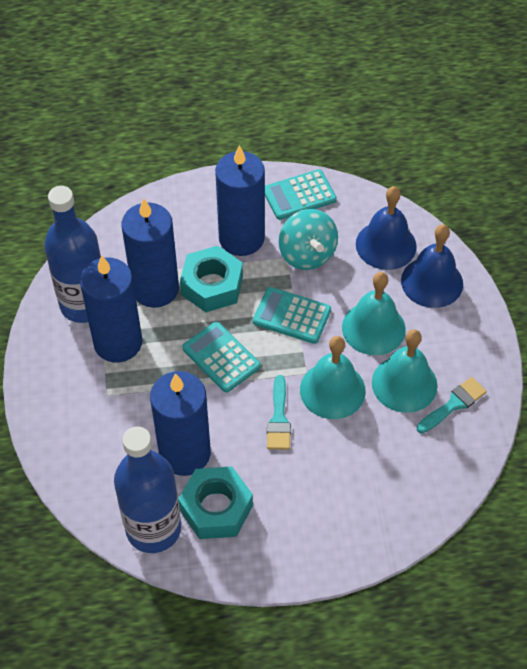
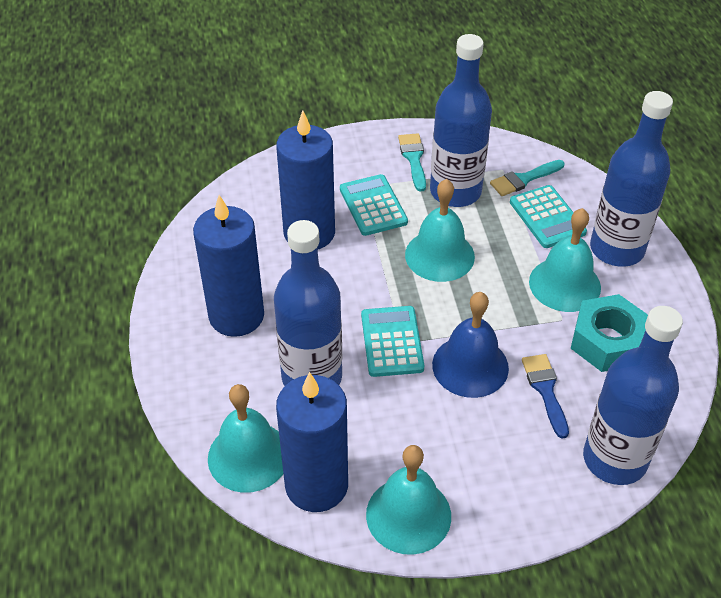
blue bell: [356,186,417,270] [401,224,463,308] = 2 -> [432,292,509,398] = 1
blue bottle: [44,186,101,323] [114,426,181,553] = 2 -> [274,220,342,386] [430,34,492,207] [583,306,683,485] [590,91,673,267] = 4
blue brush: none = 0 -> [522,354,569,438] = 1
blue candle: [80,255,142,363] [121,198,179,308] [150,371,211,476] [215,145,265,256] = 4 -> [193,195,264,337] [276,111,335,249] [276,372,348,512] = 3
turquoise bell: [300,336,366,419] [342,272,406,355] [372,329,438,413] = 3 -> [208,384,283,493] [366,445,451,555] [405,179,475,282] [529,208,601,312] = 4
turquoise nut: [178,466,253,539] [180,246,243,312] = 2 -> [571,294,648,372] = 1
turquoise spinning top: [279,209,338,270] = 1 -> none = 0

